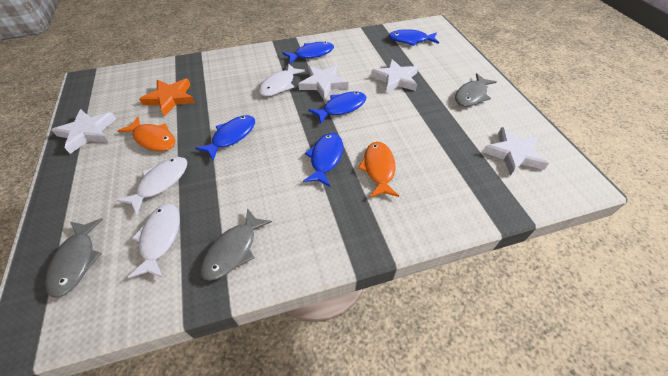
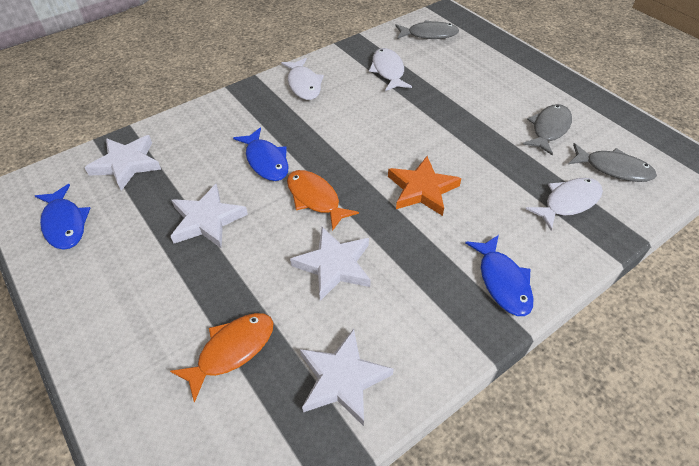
blue fish: [195,115,255,160] [282,42,334,63] [303,133,343,187] [308,91,366,124] [389,29,439,46] = 5 -> [35,184,90,250] [233,128,288,181] [465,235,533,316] = 3

